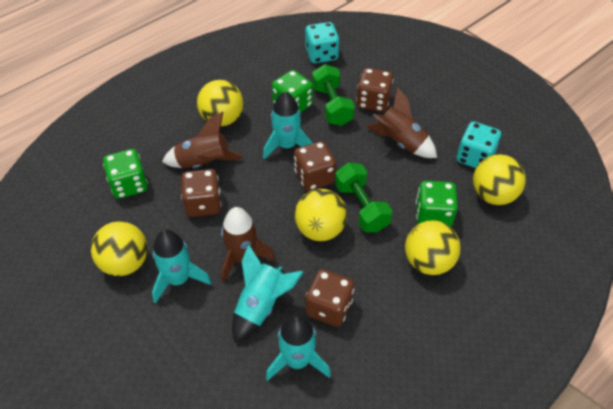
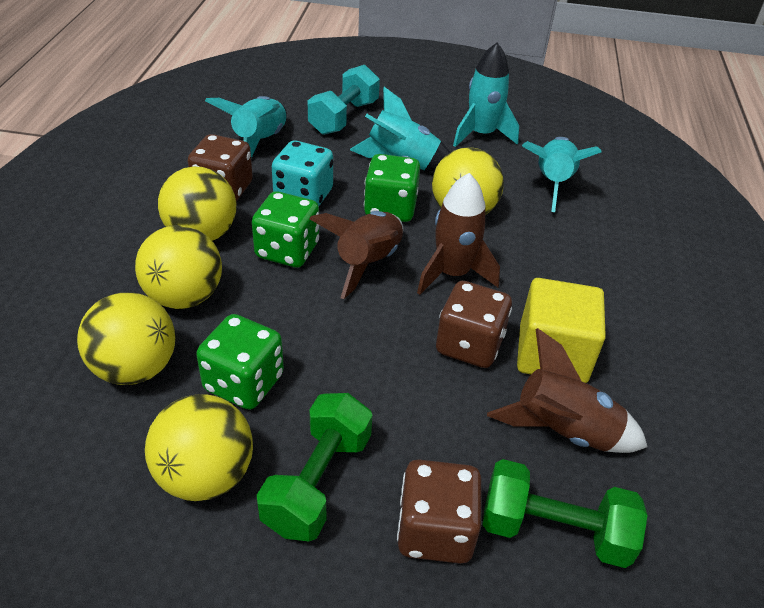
brown dice: [181,169,222,217] [294,141,336,191] [306,269,354,327] [356,68,394,112] = 4 -> [188,134,253,201] [397,459,482,564] [436,281,512,368] = 3
turquoise dice: [305,22,340,63] [457,121,501,168] = 2 -> [272,140,333,206] = 1
turquoise dumbbell: none = 0 -> [308,65,380,135] = 1
yellow cube: none = 0 -> [517,278,606,383] = 1

